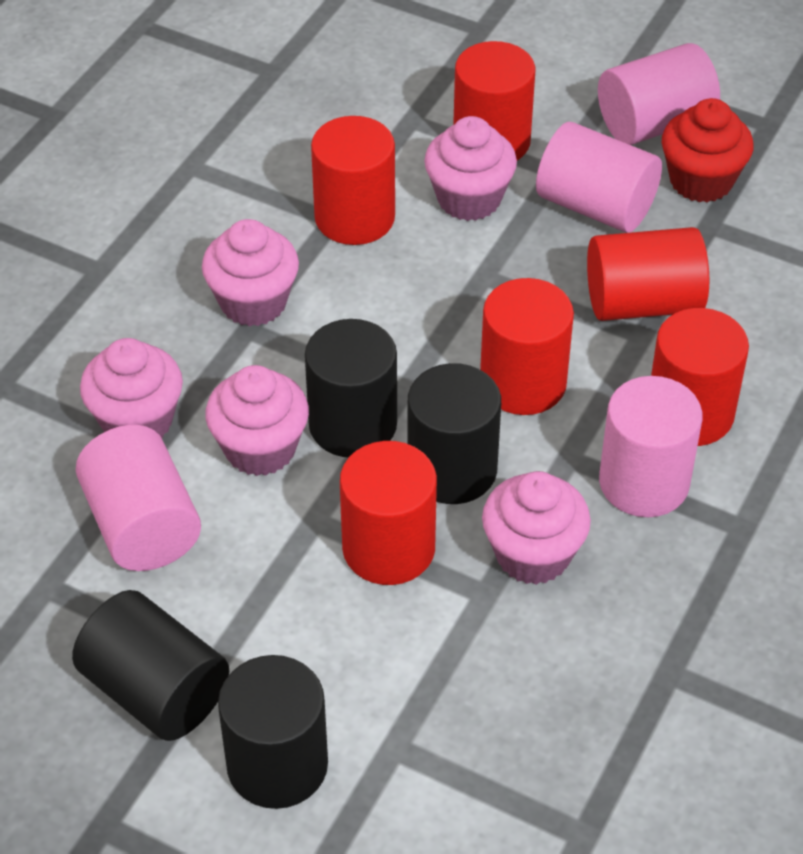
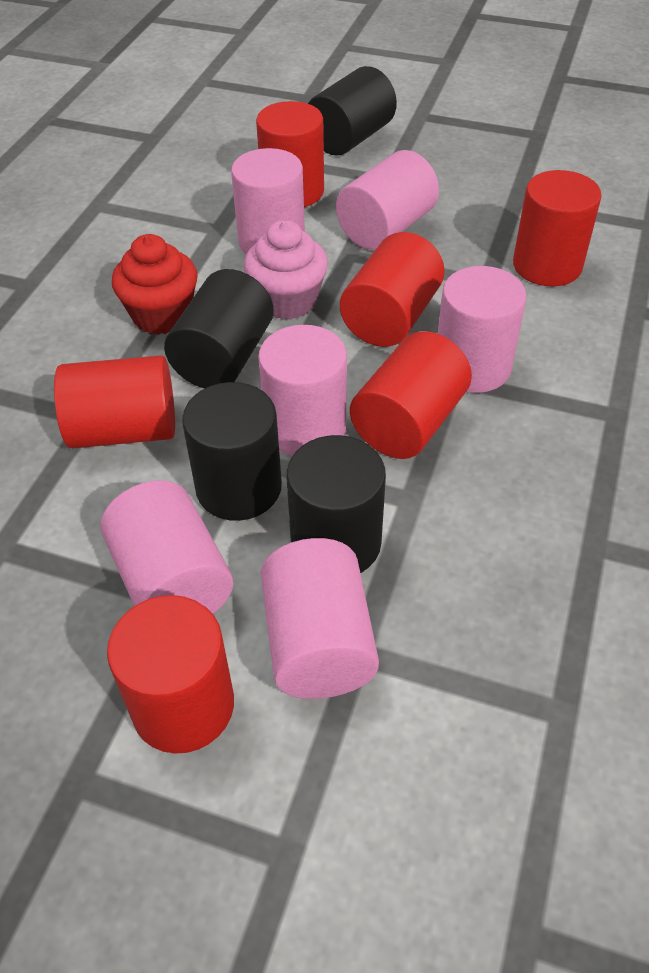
pink cupcake: [80,338,183,438] [202,219,299,327] [205,365,309,476] [424,116,517,221] [482,471,591,585] = 5 -> [244,220,328,320] = 1
pink cylinder: [76,425,201,571] [536,122,662,233] [598,43,720,145] [599,376,702,517] = 4 -> [101,480,233,614] [231,148,305,254] [258,325,347,456] [260,538,379,699] [336,150,439,250] [438,266,527,393] = 6

